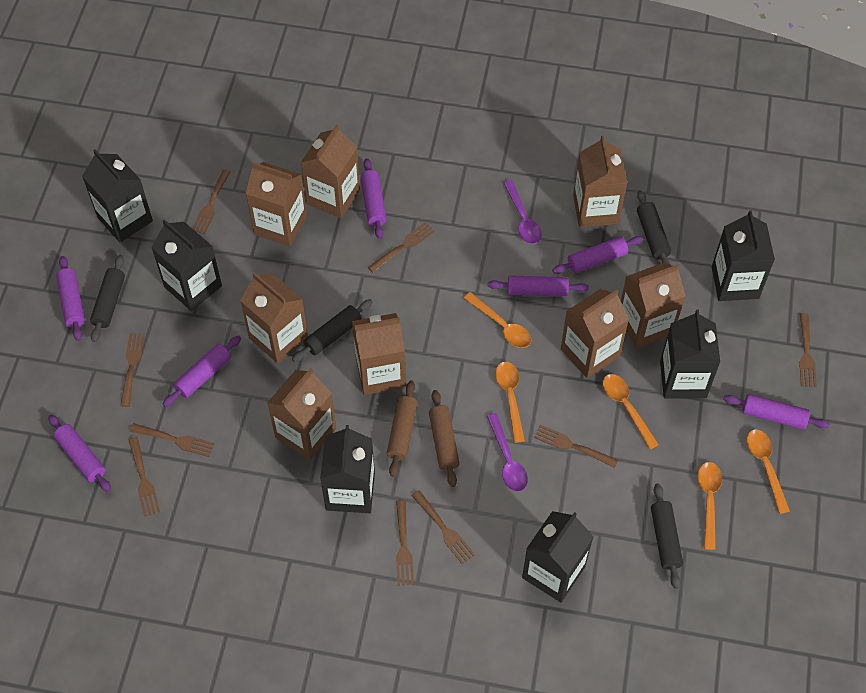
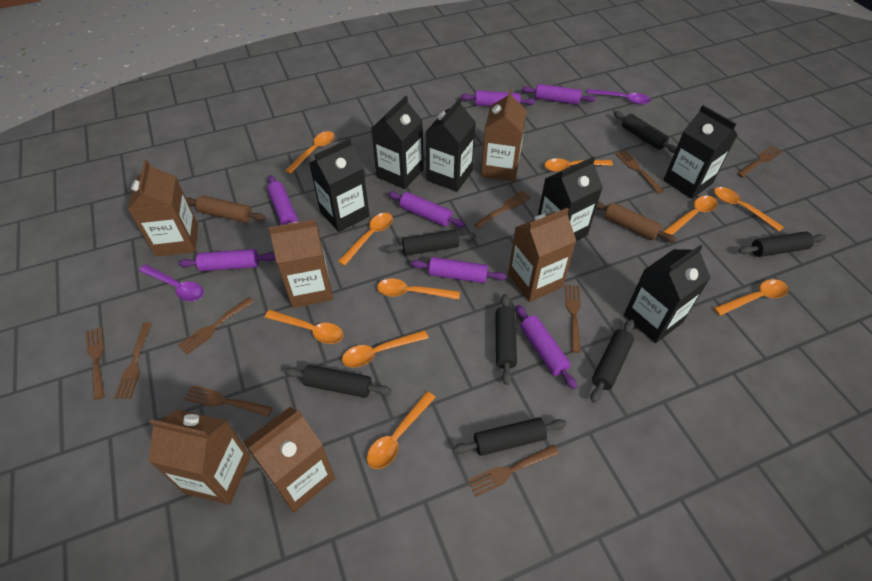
black rolling pin: [90,255,125,342] [292,299,373,362] [637,190,671,265] [651,483,683,589] = 4 -> [284,365,391,398] [384,230,476,256] [453,417,566,456] [496,294,517,385] [591,319,634,403] [614,111,677,153] [738,231,826,257] = 7
brown carton: [240,272,308,363] [246,162,307,247] [267,368,336,460] [301,124,360,219] [352,313,406,395] [561,289,629,379] [573,136,627,227] [621,262,685,348] = 8 -> [128,160,198,257] [149,410,251,505] [243,407,335,513] [269,219,333,308] [481,89,527,182] [508,208,576,302] = 6
orange spoon: [464,292,531,348] [495,362,525,443] [603,374,659,449] [698,462,722,550] [747,429,790,514] = 5 -> [265,310,343,344] [285,131,335,174] [338,213,393,266] [342,330,428,367] [367,391,436,469] [377,279,460,299] [544,158,613,172] [663,196,717,235] [714,187,784,232] [714,279,789,316] = 10

